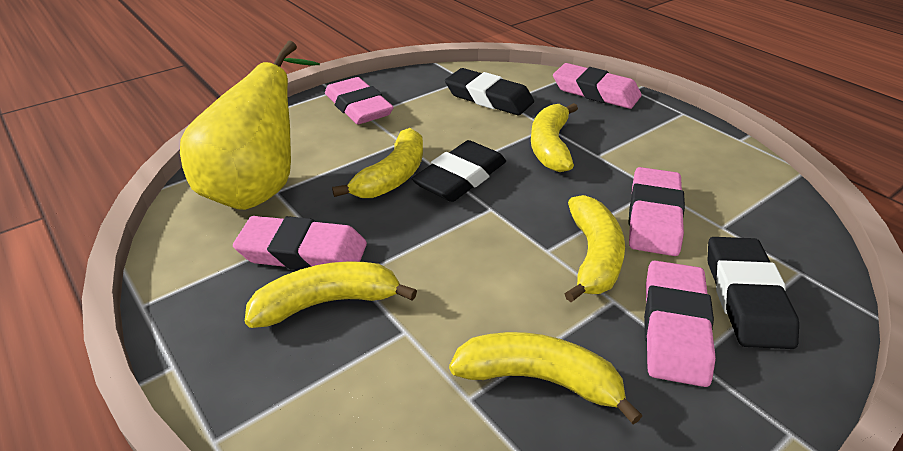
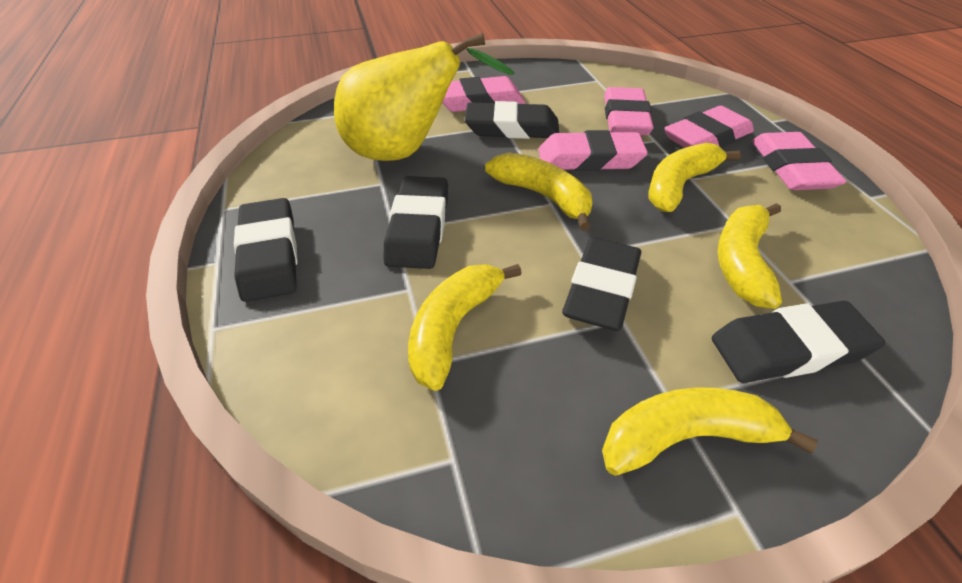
black eraser: [412,140,506,202] [445,68,534,115] [707,237,799,349] = 3 -> [234,198,297,302] [384,176,448,269] [464,101,559,139] [562,237,642,331] [712,301,885,383] = 5

